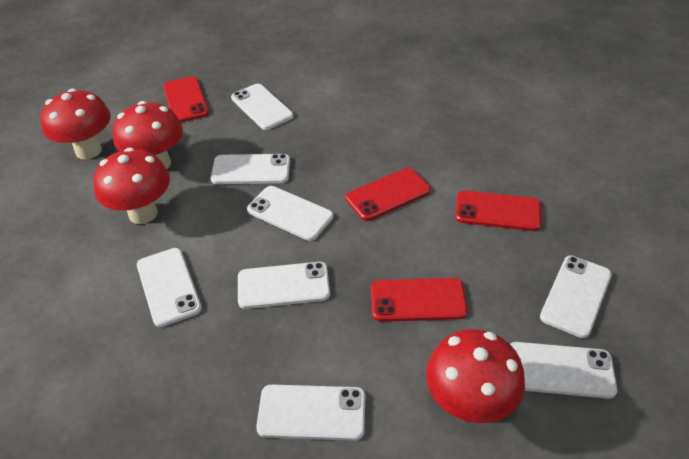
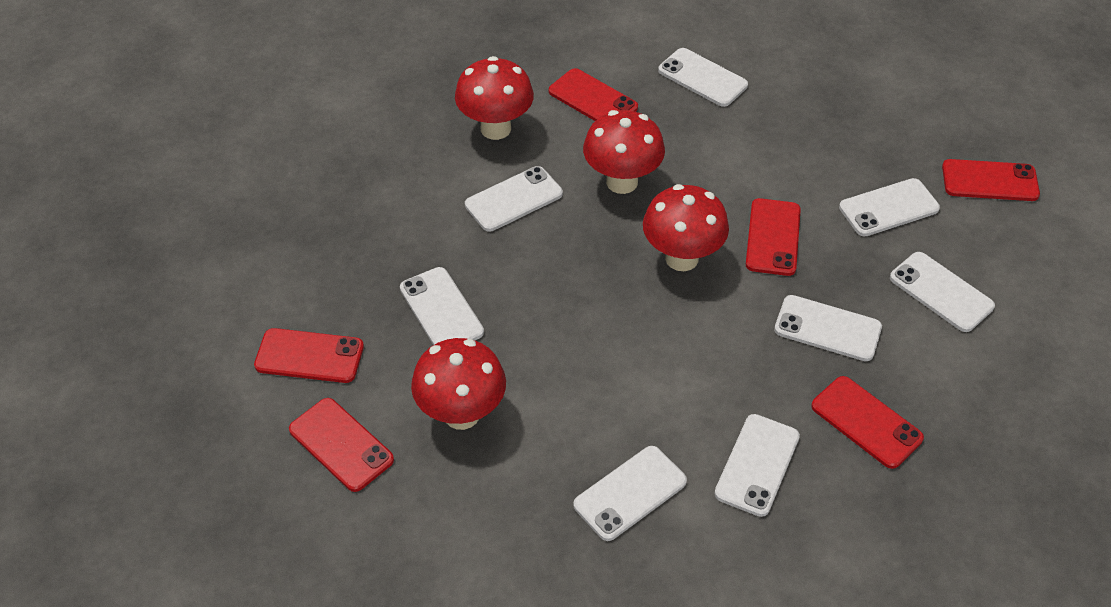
red phone: [163,76,209,123] [346,168,431,221] [371,278,467,322] [455,190,541,231] = 4 -> [254,328,364,383] [289,398,394,492] [549,68,638,121] [746,198,801,276] [811,376,924,469] [942,159,1040,201] = 6

